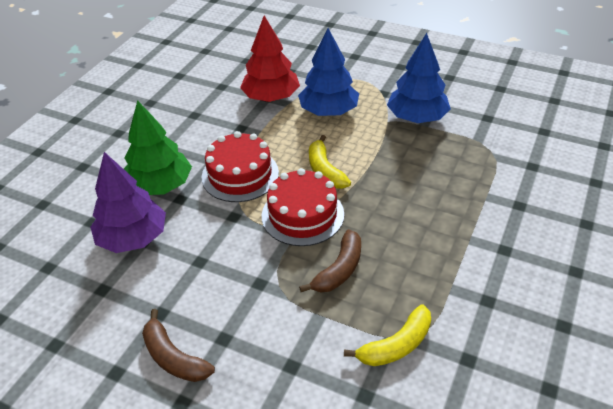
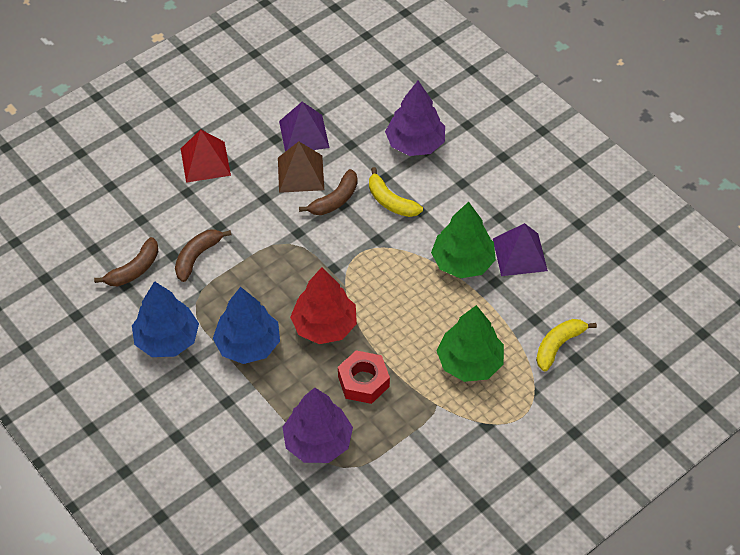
brown banana: [142,309,215,382] [299,229,361,292] = 2 -> [94,237,158,286] [175,229,231,282] [299,169,357,215] = 3
brown pyramid: none = 0 -> [278,141,324,193] = 1
green tree: [124,100,192,195] = 1 -> [431,202,496,279] [437,305,504,382] = 2
purple pyramid: none = 0 -> [279,102,329,152] [493,223,548,276] = 2
purple tree: [90,152,166,253] = 1 -> [283,388,353,463] [385,81,445,156] = 2
red cake: [201,131,279,202] [262,168,344,246] = 2 -> none = 0
red nut: none = 0 -> [338,350,390,404] = 1
red pyramid: none = 0 -> [181,129,231,183] = 1

